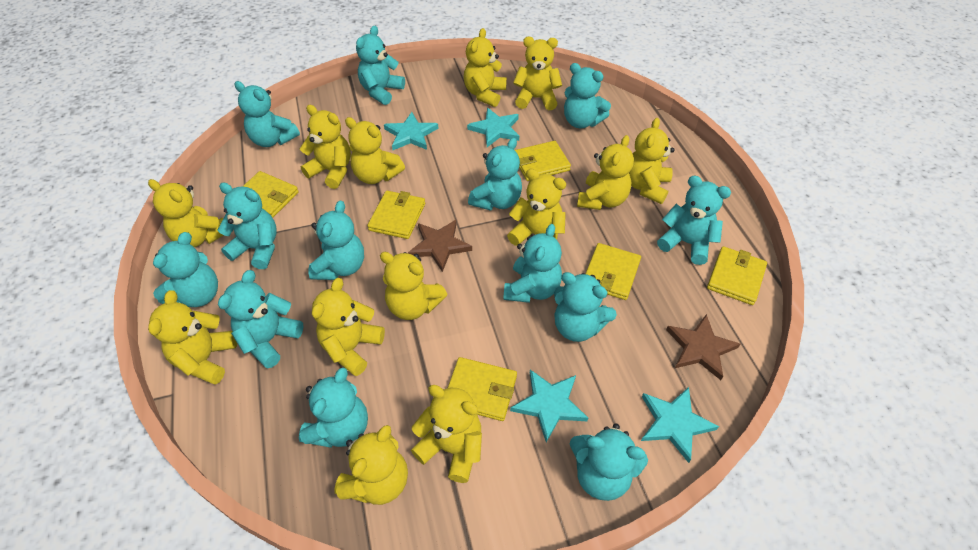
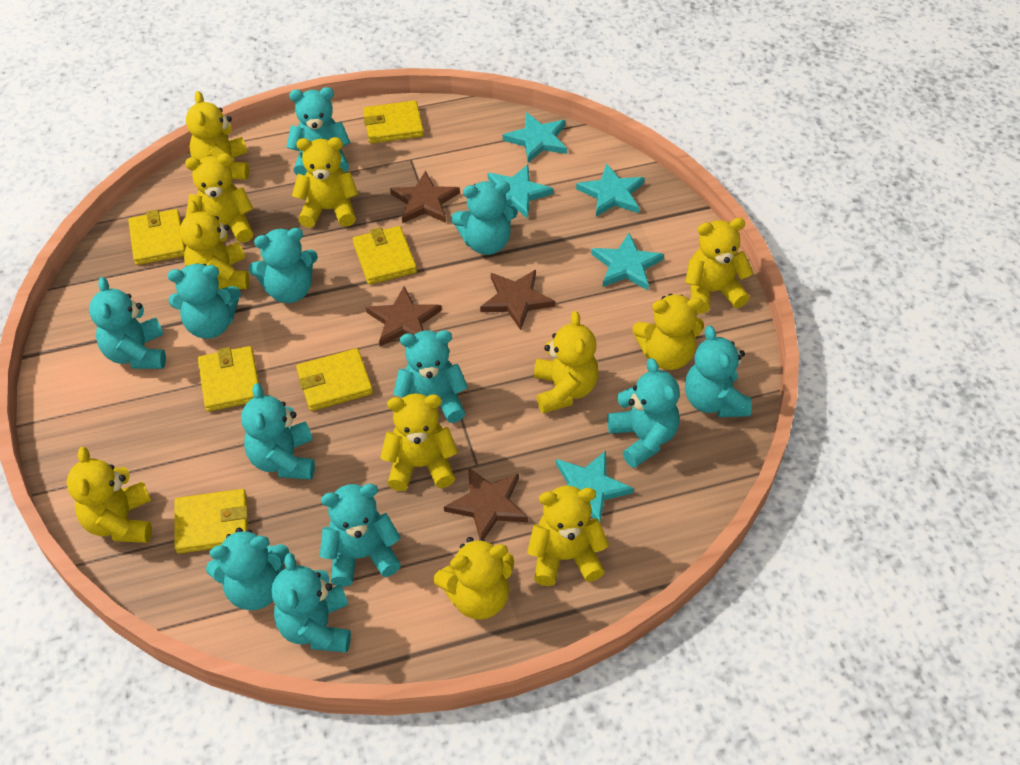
brown star: [408,220,472,272] [666,314,740,380] = 2 -> [366,286,442,346] [390,171,460,223] [444,467,528,539] [480,270,555,330] = 4
turquoise star: [384,112,439,150] [467,108,519,147] [510,370,588,442] [641,387,719,463] = 4 -> [488,165,553,219] [503,112,567,163] [556,451,634,522] [576,163,645,217] [591,233,664,290] = 5
turquoise teddy bear: [153,232,218,307] [217,183,277,269] [218,270,304,368] [235,81,300,147] [299,367,368,448] [309,201,364,280] [356,26,405,105] [468,138,522,211] [503,224,562,303] [554,272,617,342] [564,63,611,129] [569,424,648,501] [657,176,731,265] = 13 -> [89,277,166,369] [168,263,241,339] [206,528,289,610] [241,383,315,480] [249,228,318,303] [271,553,351,653] [286,87,351,176] [320,484,401,587] [393,330,468,423] [451,181,518,255] [607,358,679,468] [685,326,752,417] = 12
yellow teddy bear: [148,179,223,247] [148,290,237,385] [300,105,351,189] [312,278,385,376] [334,425,408,505] [345,117,405,184] [380,252,448,320] [411,385,482,483] [464,28,507,107] [507,169,566,246] [513,37,562,110] [577,135,634,210] [629,118,675,204] = 13 -> [67,447,152,543] [180,200,249,290] [185,153,253,243] [186,91,249,180] [292,137,358,228] [380,393,458,491] [433,537,514,620] [527,486,609,586] [534,311,598,414] [633,294,704,370] [685,218,753,314] = 11

